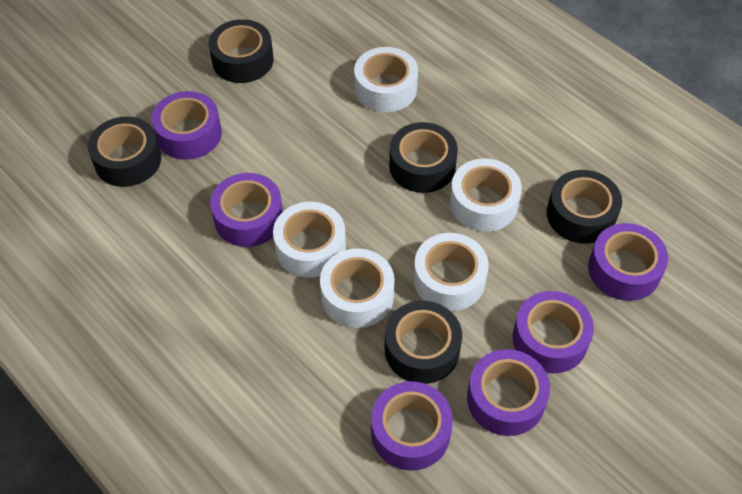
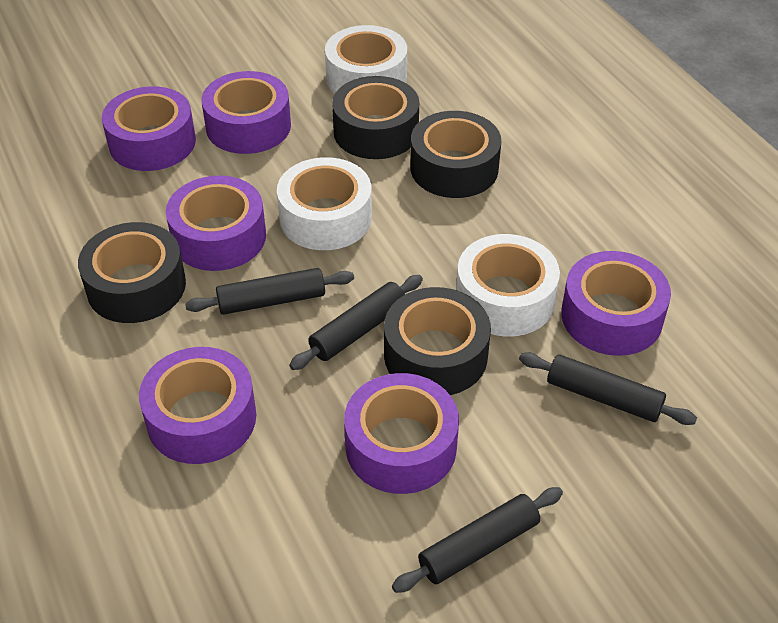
black rolling pin: none = 0 -> [185,268,354,315] [289,275,423,370] [392,487,563,593] [519,352,697,425] = 4
black tape: [88,117,161,187] [209,19,274,83] [385,301,462,384] [389,122,458,193] [547,170,622,244] = 5 -> [78,222,186,323] [332,76,419,159] [384,287,491,395] [411,111,501,198] = 4
white tape: [273,202,346,278] [320,248,395,328] [354,47,418,112] [413,233,488,311] [450,159,522,232] = 5 -> [277,157,372,250] [325,25,407,93] [456,234,560,337] = 3

